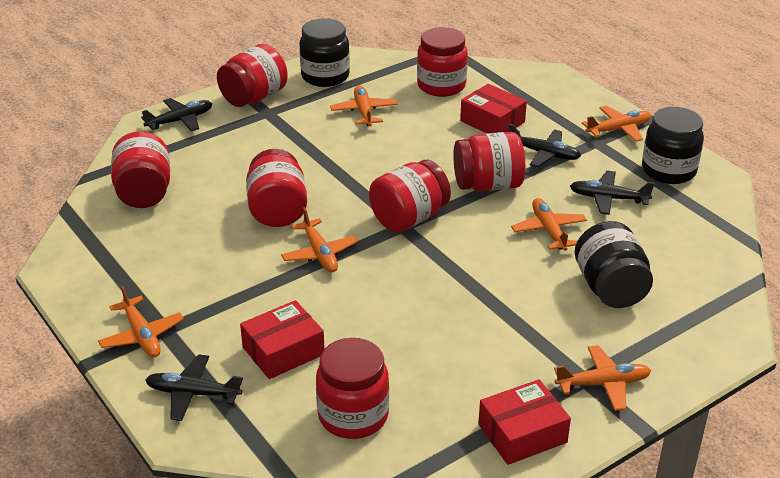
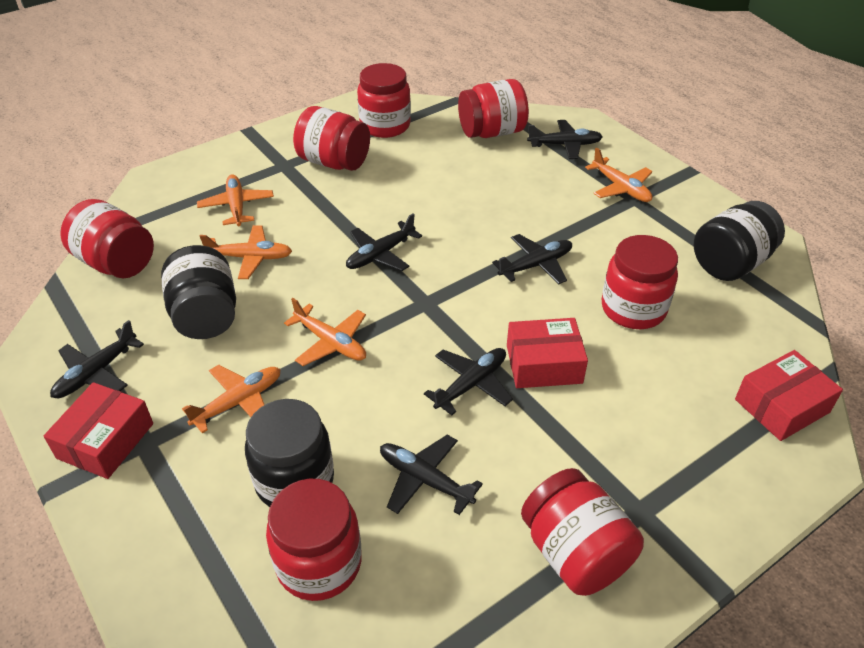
black plane: [141,98,212,131] [145,355,243,421] [509,124,581,167] [570,171,654,215] = 4 -> [50,320,144,398] [346,213,422,271] [380,435,483,515] [424,348,513,415] [492,234,572,284] [527,120,603,159] = 6
orange plane: [98,286,184,357] [281,207,359,272] [330,85,397,126] [511,198,587,251] [554,345,651,411] [582,105,651,142] = 6 -> [182,365,281,433] [197,174,274,226] [200,225,292,279] [284,298,366,366] [585,147,653,202] = 5

